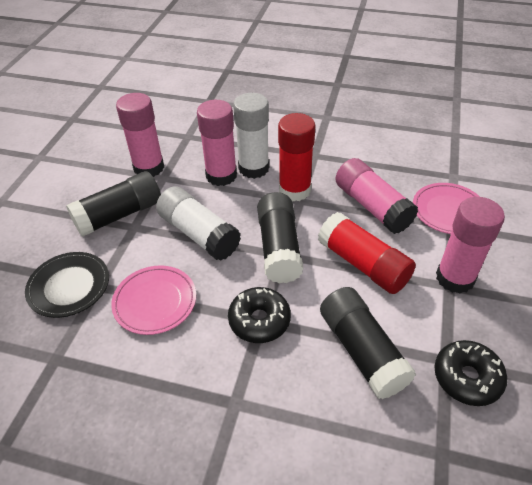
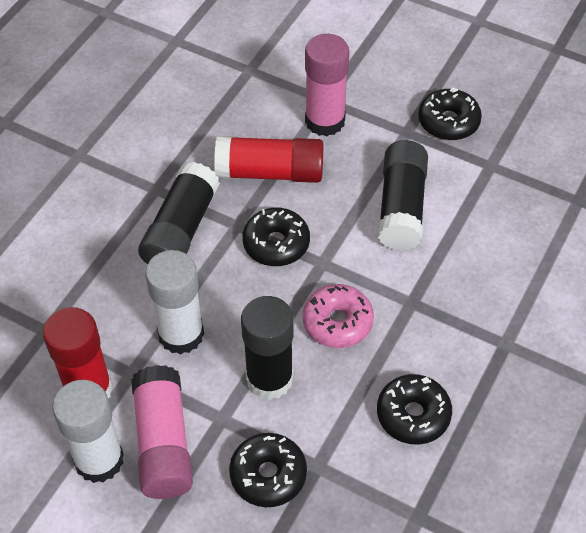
black donut: [228,287,291,343] [434,340,507,406] = 2 -> [229,433,307,507] [242,208,310,266] [377,374,452,445] [418,87,482,140] = 4
black plate: [25,252,109,318] = 1 -> none = 0
pink donut: none = 0 -> [303,284,374,348] = 1
pink glue stick: [116,93,164,177] [197,100,237,186] [335,158,418,234] [436,197,505,294] = 4 -> [131,365,193,499] [305,34,350,136] = 2
pink plate: [111,265,196,335] [413,183,480,234] = 2 -> none = 0

